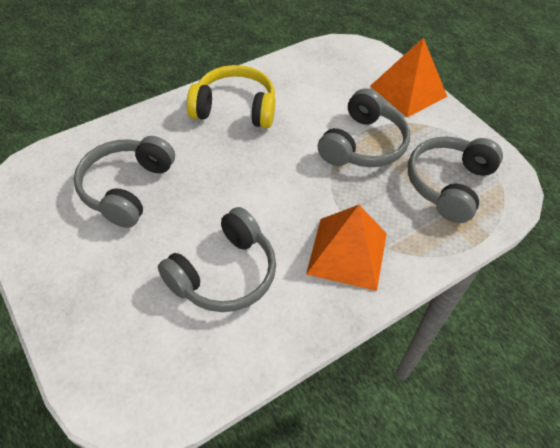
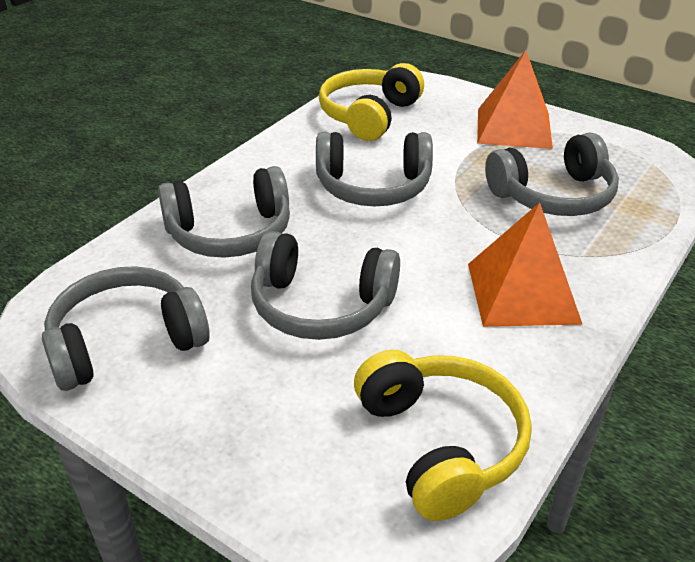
grey headphones: [74,136,175,228] [158,207,276,312] [318,89,410,167] [408,137,503,223] = 4 -> [42,266,210,391] [158,166,290,258] [251,231,400,340] [316,132,433,206] [485,132,619,216] = 5
yellow headphones: [187,65,275,128] = 1 -> [319,63,424,141] [354,350,532,521] = 2

